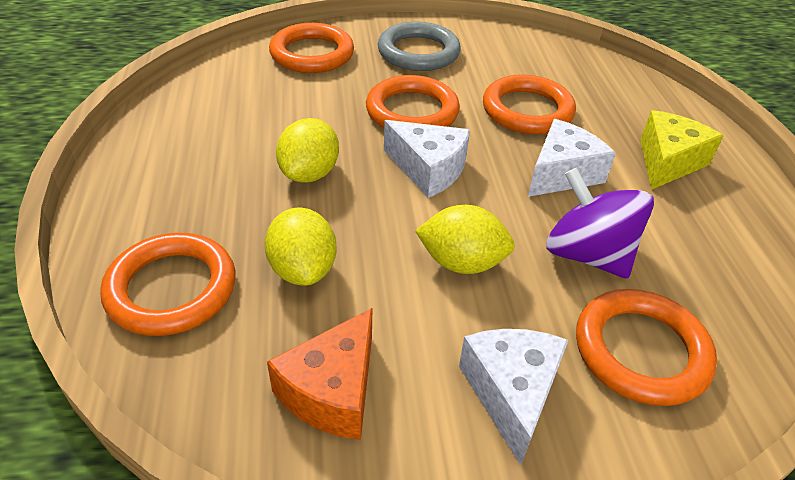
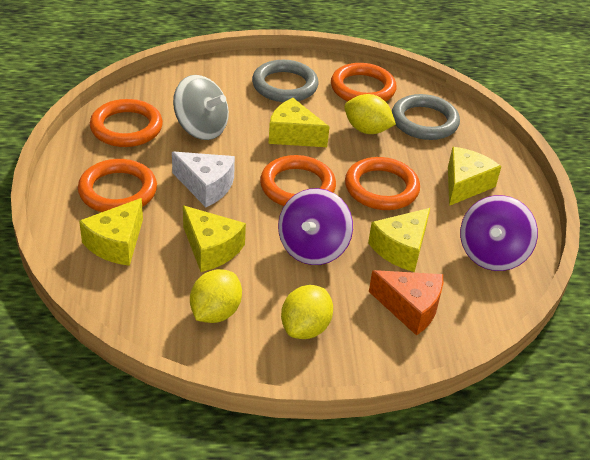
grey ring: [378,22,461,71] = 1 -> [252,60,318,102] [392,94,460,140] = 2
grey spinning top: none = 0 -> [173,75,229,140] = 1
purple spinning top: [546,168,654,279] = 1 -> [278,188,353,265] [460,195,538,271] = 2
white cheese: [384,120,470,198] [459,329,568,465] [528,119,616,197] = 3 -> [172,151,235,207] = 1
yellow cheese: [640,110,723,190] = 1 -> [79,198,143,266] [183,205,246,272] [268,98,329,147] [368,208,430,272] [448,147,502,206] = 5

